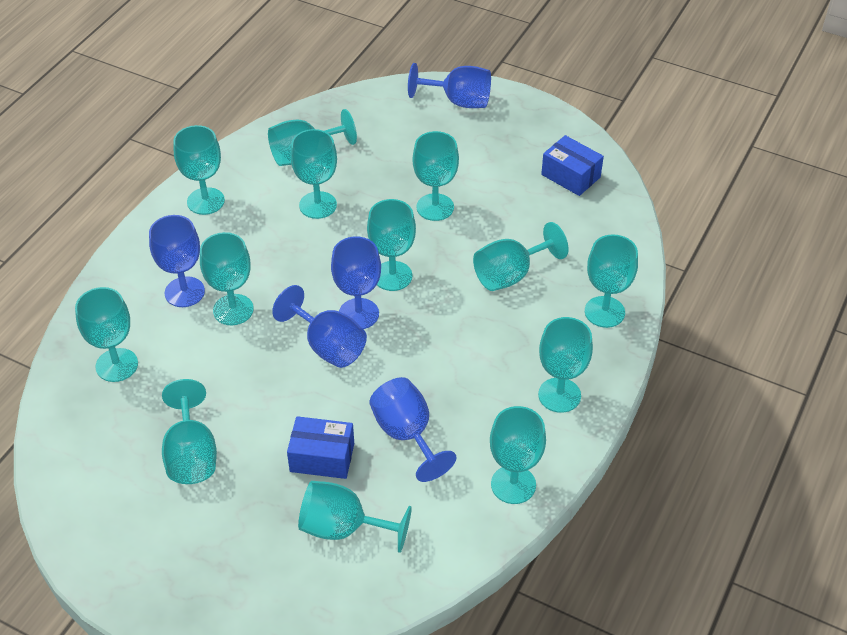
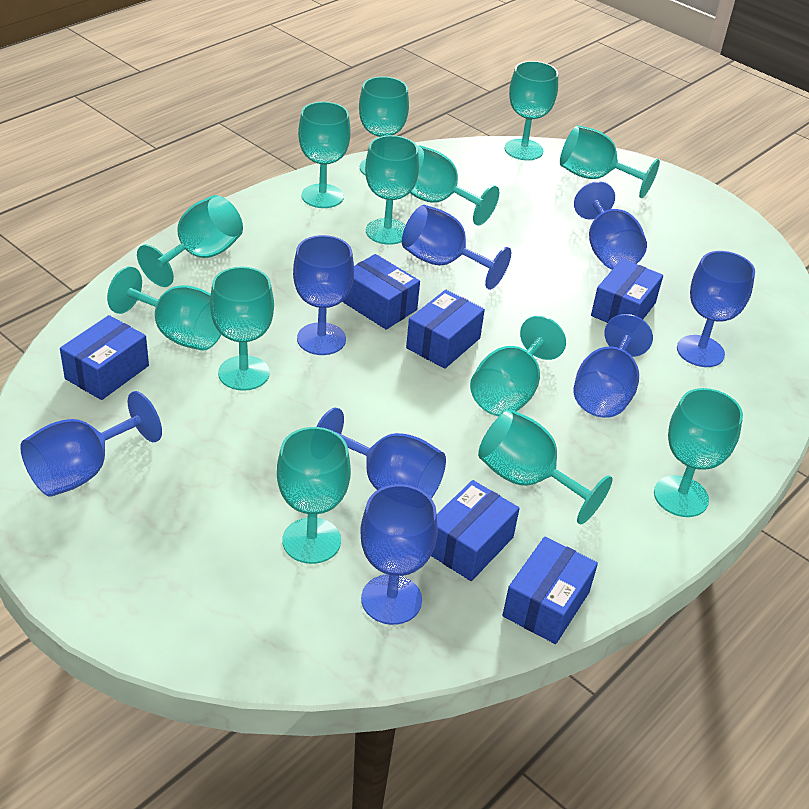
blue box: [287,416,354,479] [541,135,604,196] = 2 -> [60,315,149,400] [342,254,420,330] [406,290,485,369] [431,480,520,581] [502,536,598,644] [591,259,663,323] = 6
blue goblet: [149,215,205,307] [272,285,367,368] [331,236,381,329] [370,377,457,482] [408,63,491,108] = 5 -> [20,391,162,496] [293,235,354,355] [316,408,446,499] [360,484,438,625] [402,205,511,290] [573,314,653,418] [574,181,647,269] [677,251,755,367] = 8

